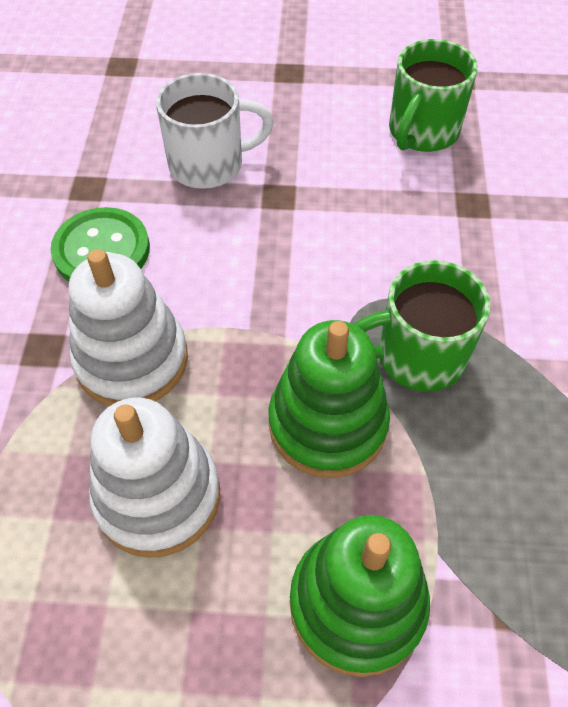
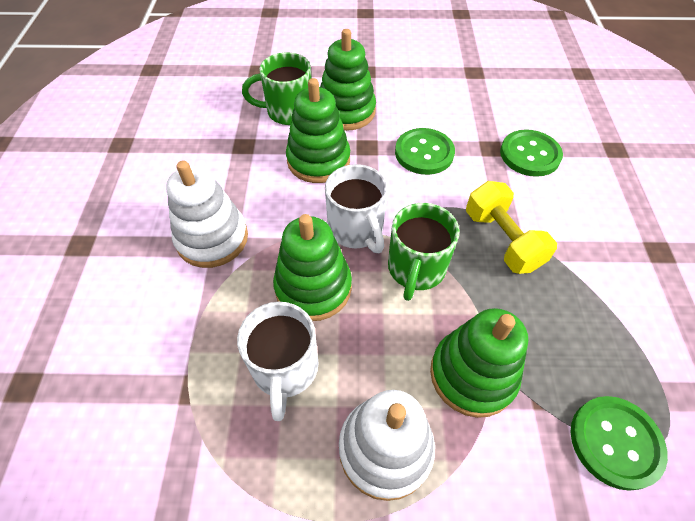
green button: [50,207,150,281] = 1 -> [395,128,455,175] [500,129,563,177] [571,396,668,491] = 3
green stacking toy: [269,320,390,478] [290,515,430,677] = 2 -> [273,214,352,321] [286,78,350,183] [320,29,376,131] [430,308,528,418] = 4
white mug: [156,73,274,189] = 1 -> [237,302,319,421] [325,164,388,253] = 2
yellow dumbbell: none = 0 -> [466,181,557,274] = 1

